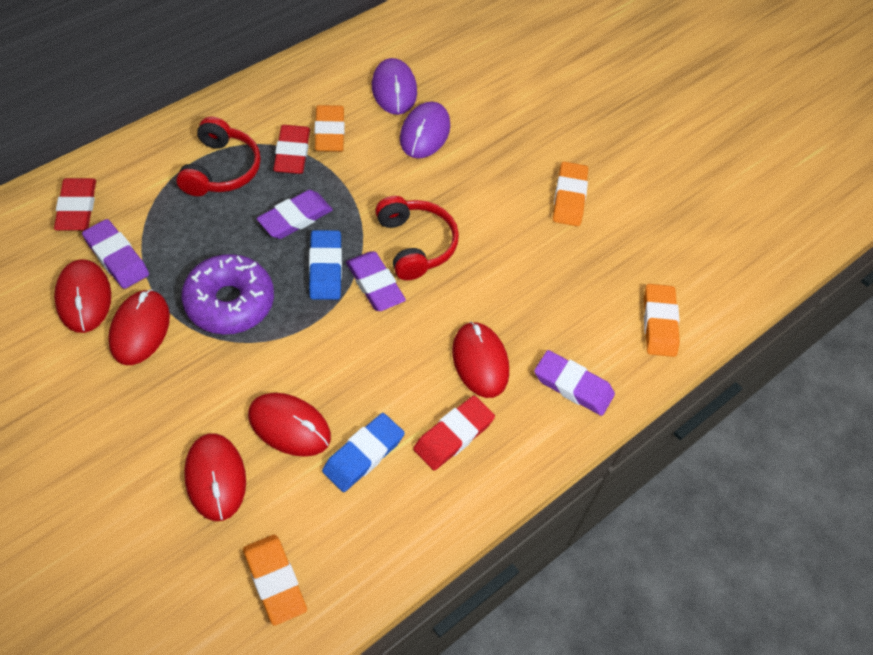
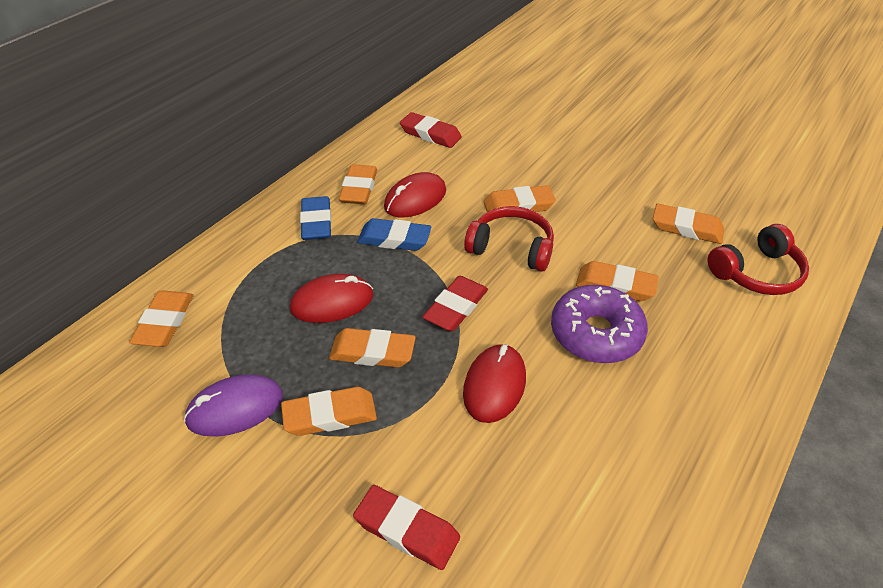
orange eraser: [243,535,307,626] [314,105,345,152] [553,162,588,226] [644,284,680,357] = 4 -> [129,290,193,347] [281,387,377,436] [329,328,416,367] [339,164,377,204] [484,185,556,212] [576,261,659,301] [653,204,724,244] = 7
purple eraser: [82,219,149,289] [256,190,333,239] [346,251,406,311] [534,350,615,416] = 4 -> none = 0
purple mouse: [372,58,417,115] [400,102,450,158] = 2 -> [184,374,283,437] = 1
red mouse: [54,259,111,333] [108,289,170,365] [184,433,246,521] [248,393,331,457] [452,322,509,398] = 5 -> [290,274,373,323] [384,172,446,218] [463,344,526,423] = 3

